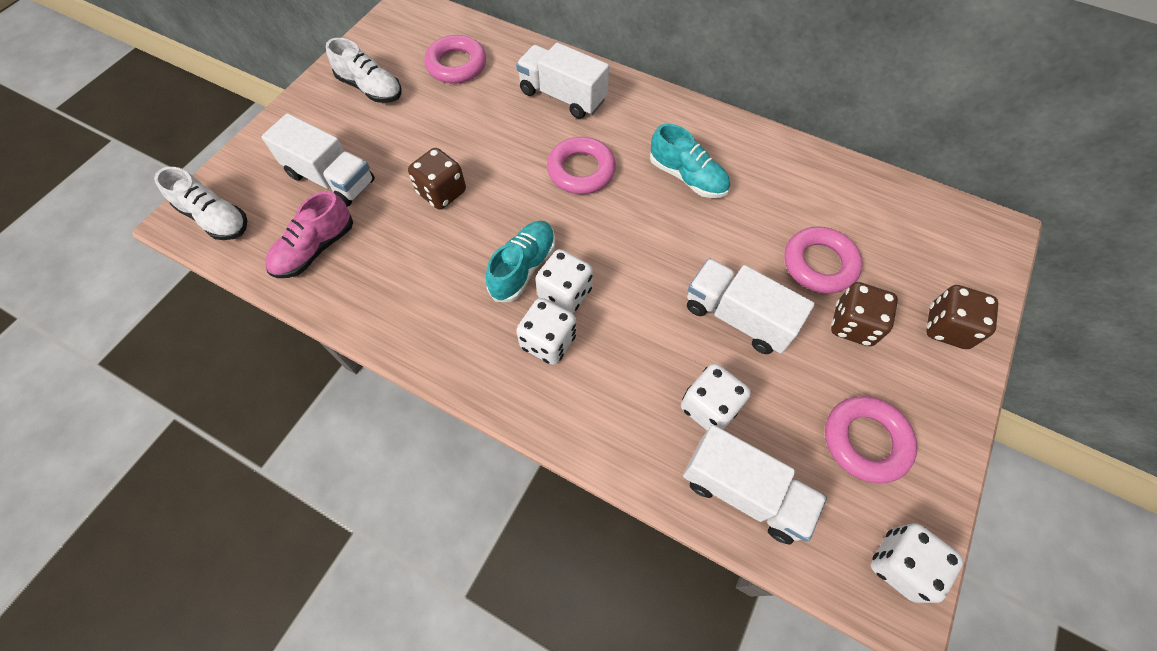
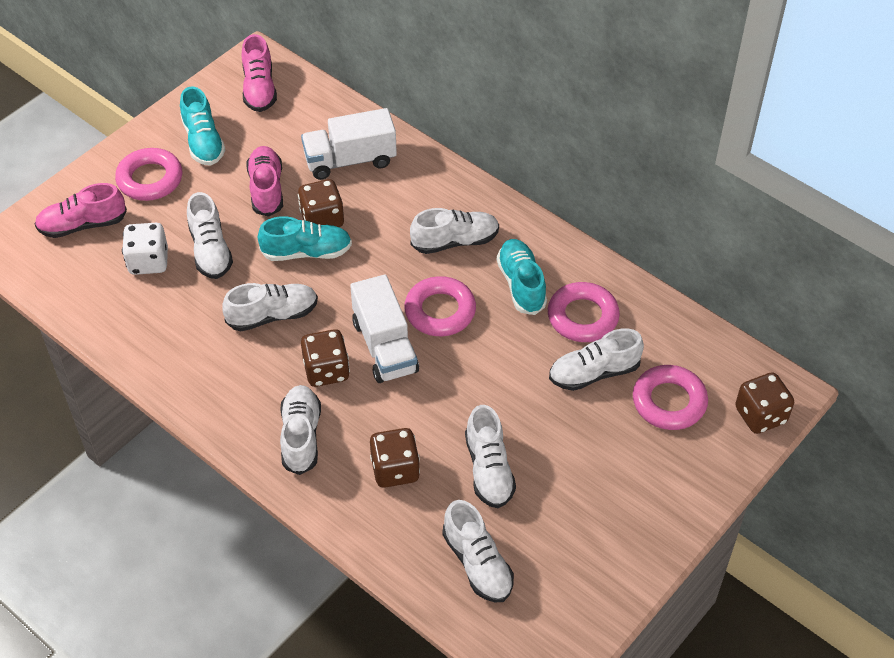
brown dice: [408,148,466,209] [831,282,898,347] [926,285,998,349] = 3 -> [298,179,344,227] [301,329,350,387] [370,428,420,488] [735,372,794,434] = 4
pink shoe: [265,191,353,278] = 1 -> [35,183,127,238] [242,34,277,112] [246,146,283,217] = 3
turquoise shoe: [486,221,555,302] [650,123,730,198] = 2 -> [180,87,225,166] [258,216,352,261] [497,239,547,315] = 3
white dice: [516,298,576,365] [535,249,593,313] [681,363,751,431] [871,523,963,603] = 4 -> [122,223,168,275] = 1
white shoe: [154,167,247,240] [326,38,402,103] = 2 -> [187,192,233,279] [222,283,318,331] [280,385,321,475] [410,208,499,254] [442,500,514,602] [465,405,516,508] [549,328,644,391] = 7
white truck: [261,113,375,207] [516,42,609,119] [683,425,827,544] [687,258,815,354] = 4 -> [301,108,397,180] [350,274,419,383] = 2

